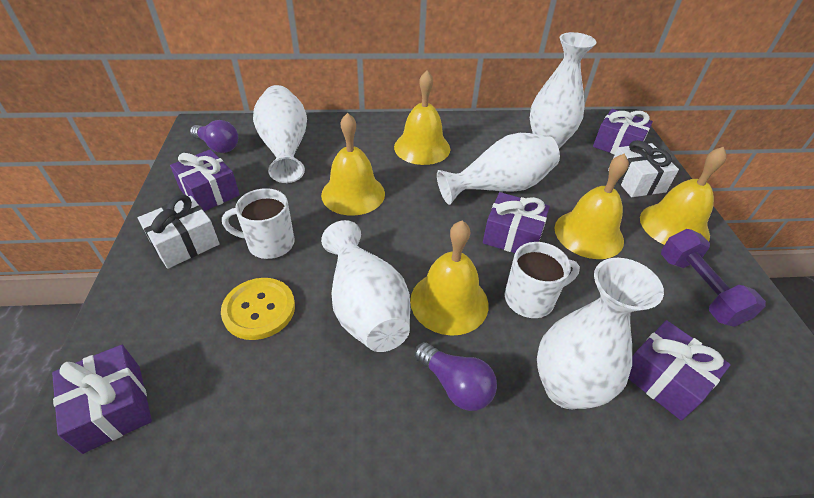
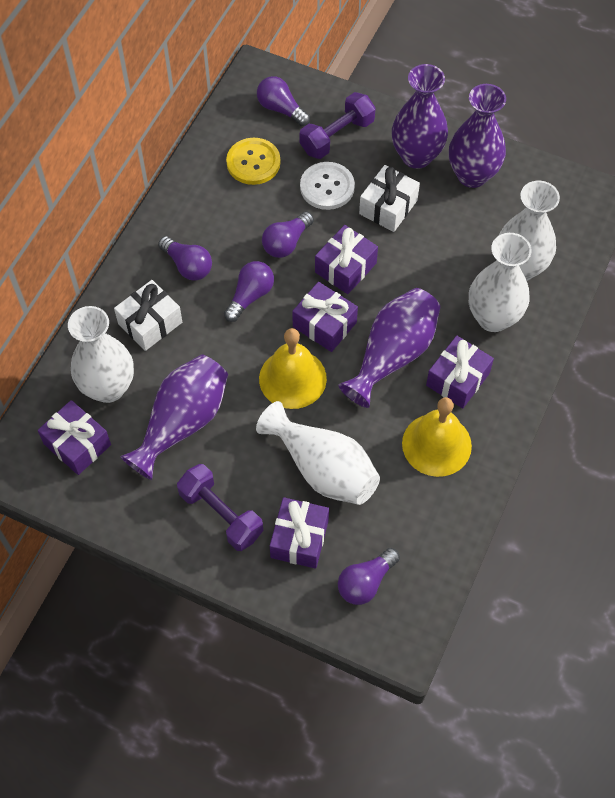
purple dumbbell: [661,229,766,327] = 1 -> [177,464,263,551] [300,92,376,159] = 2
purple light bulb: [190,120,238,153] [414,342,497,411] = 2 -> [158,236,212,281] [224,261,274,322] [257,76,310,126] [262,212,314,258] [338,548,400,605] = 5
purple vase: none = 0 -> [120,354,228,480] [338,288,440,408] [392,64,448,169] [449,84,506,188] = 4
white button: none = 0 -> [300,162,355,210] = 1
white mug: [222,188,295,259] [505,242,580,318] = 2 -> none = 0
white vase: [253,85,307,183] [321,220,410,352] [437,133,560,205] [530,32,596,148] [537,258,664,409] = 5 -> [68,306,134,403] [256,401,380,505] [469,233,532,332] [498,181,560,281] = 4
yellow bell: [321,113,385,216] [394,71,450,165] [410,221,488,336] [555,153,629,259] [640,147,727,245] = 5 -> [259,328,327,409] [402,397,472,477] = 2

